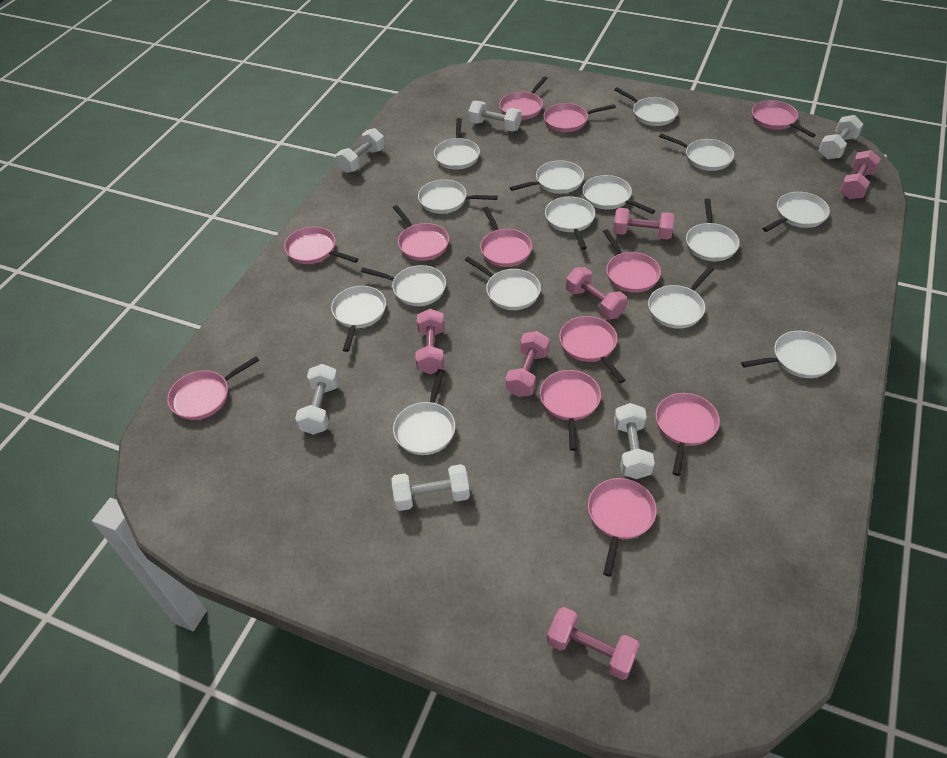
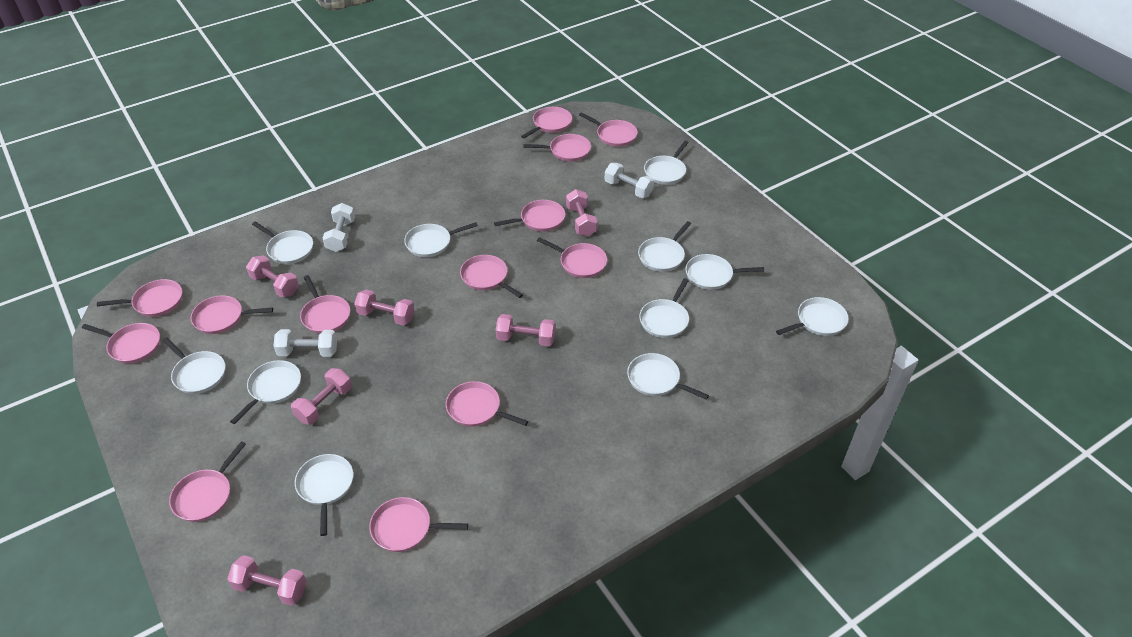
pink pan: [167,356,259,420] [284,226,358,264] [393,205,449,261] [480,207,532,267] [499,76,548,120] [540,370,601,451] [543,103,616,132] [559,316,625,383] [588,478,657,577] [603,229,661,293] [656,393,720,476] [752,100,816,137] = 12 -> [82,323,160,364] [97,279,182,317] [169,441,246,522] [191,295,273,334] [300,275,350,334] [369,497,468,552] [446,381,528,427] [460,255,523,298] [494,200,565,232] [521,107,572,139] [524,134,591,162] [537,237,607,278] [579,112,637,147] = 13
white dumbbell: [295,364,339,435] [336,128,385,173] [391,464,470,511] [468,101,521,131] [614,403,655,479] [819,115,863,159] = 6 -> [273,329,337,357] [323,203,355,252] [605,163,654,198] = 3
white pan: [331,286,386,352] [361,265,446,306] [393,369,455,455] [418,179,498,214] [434,118,480,170] [465,257,541,310] [510,160,584,194] [545,196,595,250] [582,175,655,214] [614,87,678,126] [648,267,714,329] [659,133,734,171] [686,199,740,261] [741,331,836,378] [763,192,830,232] = 15 -> [162,337,225,394] [230,360,301,424] [252,221,313,264] [295,454,353,536] [404,222,478,257] [627,353,709,400] [638,221,691,272] [639,278,689,338] [644,141,689,185] [686,254,764,290] [776,297,848,336] = 11

